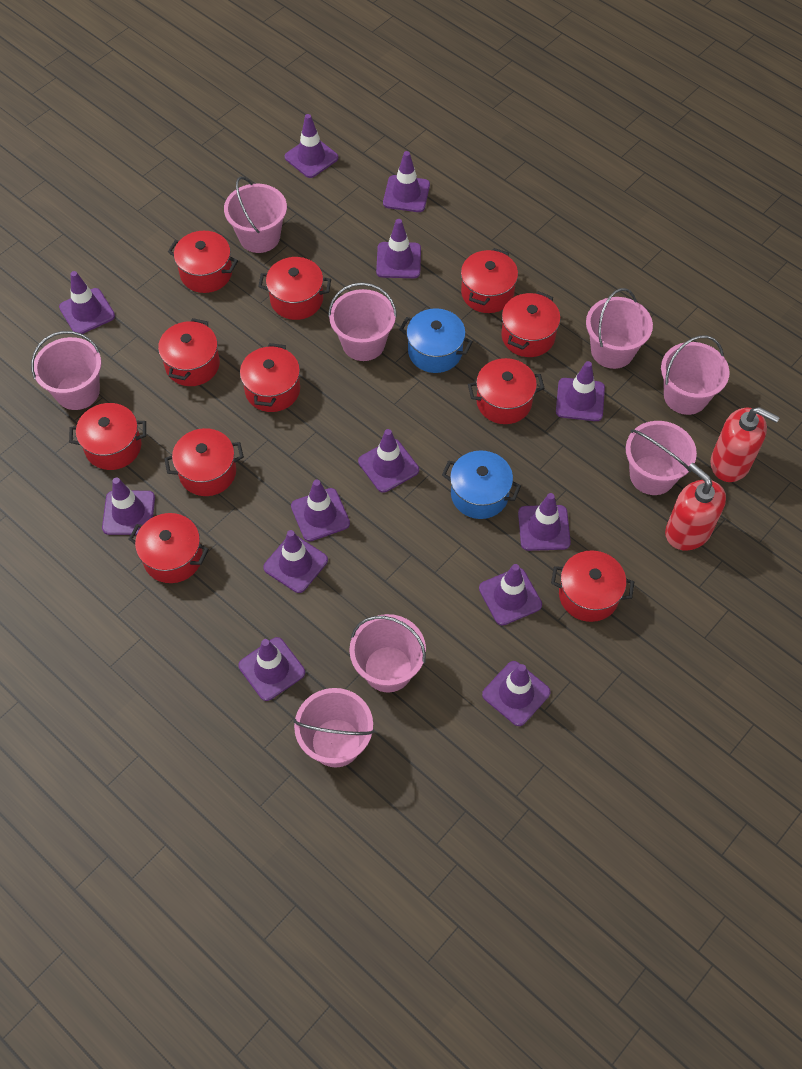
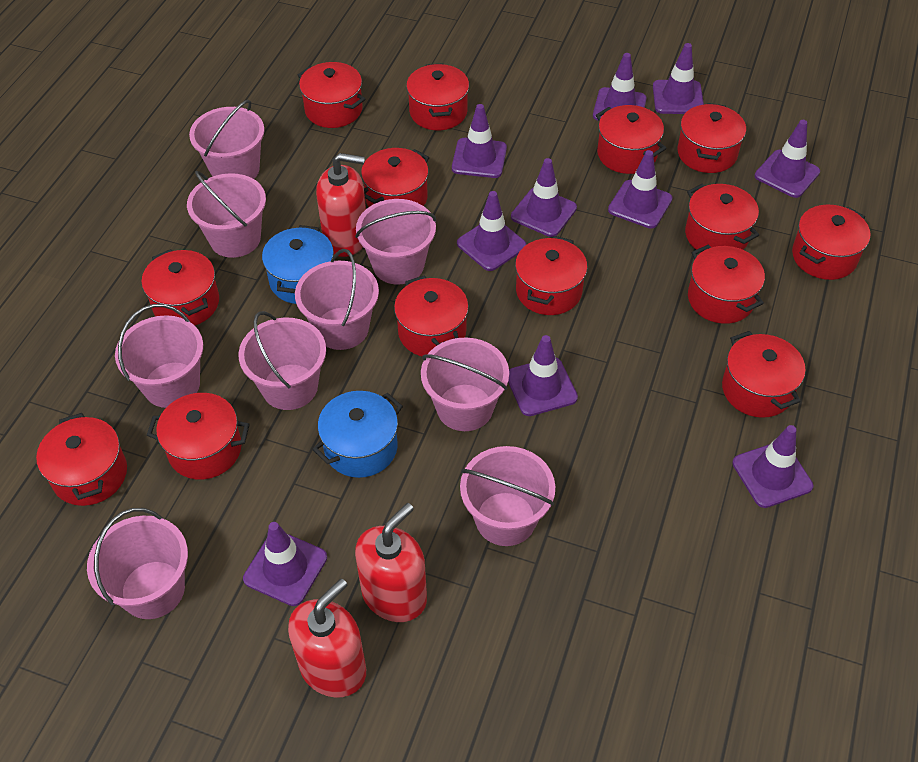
pink bucket: [31,331,102,410] [224,176,287,253] [293,688,374,767] [328,282,397,361] [349,614,426,692] [586,288,653,369] [626,421,697,495] [661,335,730,415] = 8 -> [87,508,188,619] [115,304,203,408] [187,171,266,258] [189,100,265,179] [238,311,326,410] [295,249,379,350] [355,199,436,285] [421,338,509,431] [460,446,555,546] = 9
purple traffic cone: [59,271,115,334] [102,477,155,535] [238,637,305,701] [263,530,328,593] [285,114,338,178] [291,480,350,542] [358,429,419,493] [376,219,421,278] [383,151,430,212] [479,564,542,626] [482,661,551,726] [518,493,571,551] [556,361,605,421] = 13 -> [243,522,327,606] [452,104,507,178] [457,191,527,271] [508,335,578,416] [511,158,577,237] [593,53,647,121] [608,150,672,229] [653,43,704,114] [732,425,813,508] [755,120,820,198] = 10
red pot: [69,403,146,470] [128,513,209,583] [158,318,220,386] [164,428,244,496] [168,231,238,293] [240,343,300,412] [258,257,331,320] [461,248,518,313] [468,358,545,424] [501,291,560,357] [551,550,634,622] = 11 -> [36,413,127,506] [141,249,219,325] [147,393,250,480] [298,62,365,128] [361,148,429,207] [394,276,469,356] [406,63,469,130] [515,236,587,315] [596,105,667,174] [677,103,746,173] [685,184,759,250] [688,245,765,324] [722,331,806,418] [792,204,870,280] = 14
red soap dispenser: [665,463,726,551] [711,407,780,482] = 2 -> [288,578,366,697] [316,153,366,257] [355,503,427,622] = 3

